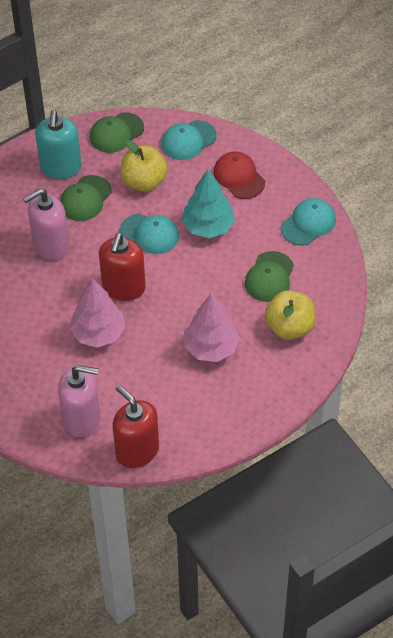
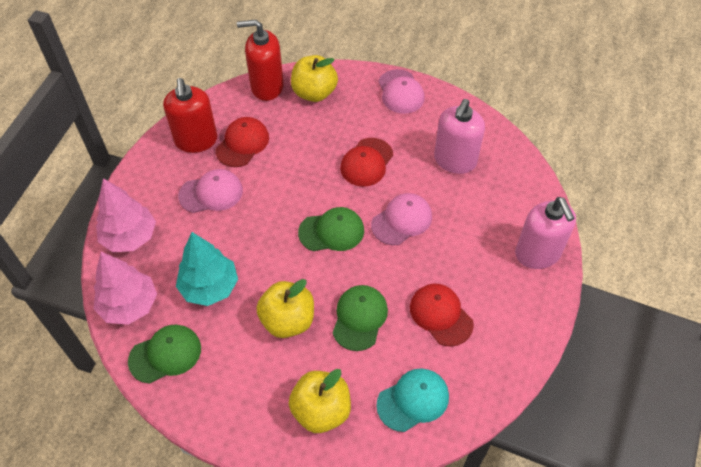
pink cap: none = 0 -> [178,169,243,213] [371,193,432,245] [379,69,425,114] = 3
red cap: [214,151,265,199] = 1 -> [215,117,269,167] [340,138,393,187] [410,284,474,346] = 3
turquoise cap: [120,214,179,254] [161,120,217,160] [281,198,336,246] = 3 -> [376,368,449,432] = 1
turquoise soap dispenser: [35,110,82,179] = 1 -> none = 0
yellow apple: [120,140,168,191] [265,290,315,340] = 2 -> [256,279,314,338] [289,369,351,433] [291,55,338,102] = 3

